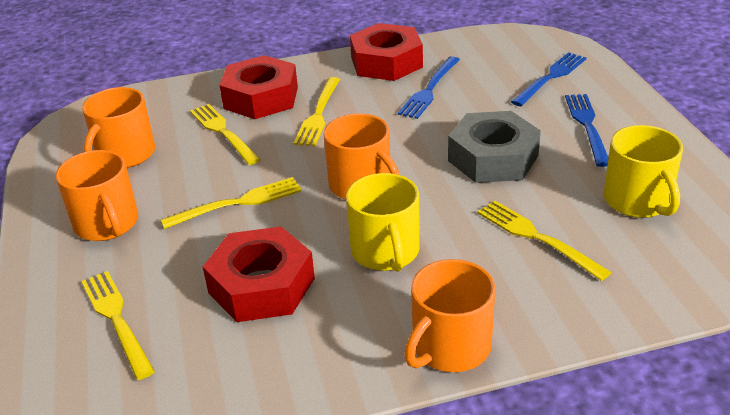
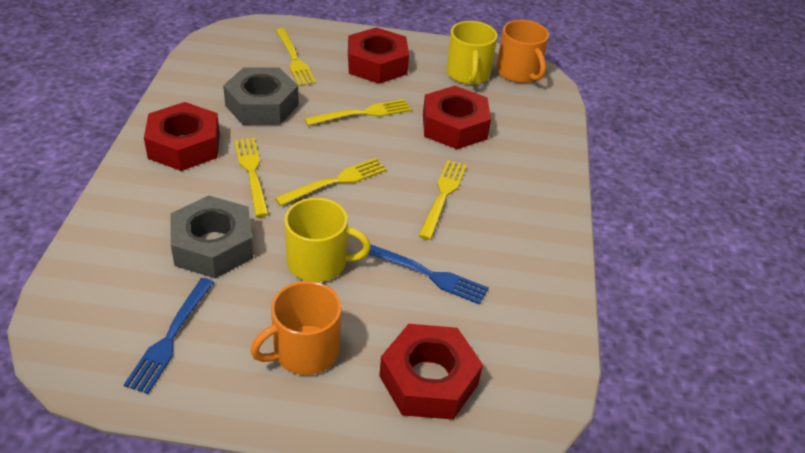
blue fork: [398,56,460,119] [511,52,586,106] [565,94,608,167] = 3 -> [124,278,214,394] [368,244,489,305] = 2
grey nut: [448,111,541,183] = 1 -> [170,195,253,279] [223,68,299,125] = 2
orange mug: [56,150,138,241] [82,87,155,168] [324,114,399,199] [404,259,496,372] = 4 -> [250,281,342,375] [497,20,549,83] = 2
red nut: [203,226,315,322] [219,55,298,119] [350,23,423,81] = 3 -> [144,102,220,171] [348,27,409,84] [379,324,483,420] [423,86,491,149] = 4

